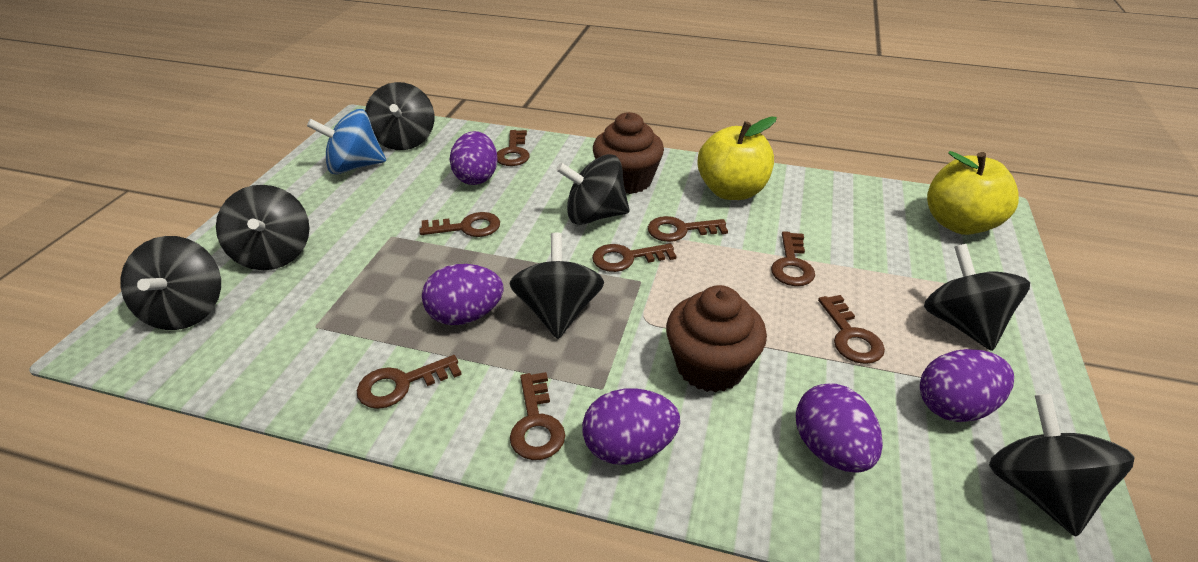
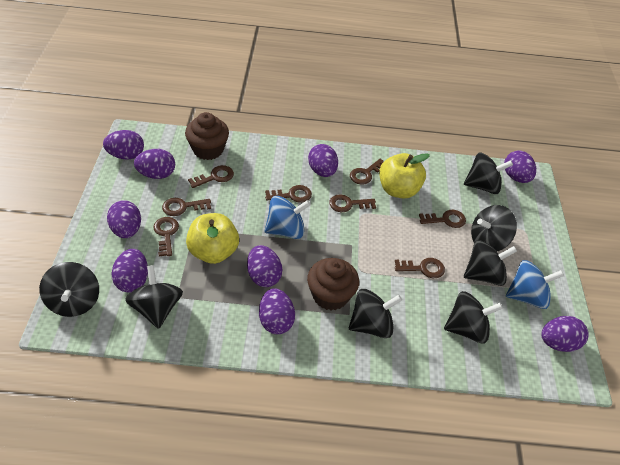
blue spinning top: [307,109,386,174] = 1 -> [264,196,311,239] [506,260,564,309] = 2
purple egg: [422,264,503,325] [450,131,498,185] [582,389,680,465] [796,383,883,473] [920,349,1014,422] = 5 -> [103,130,144,159] [107,200,141,238] [112,249,148,292] [134,149,175,179] [247,245,282,287] [259,288,295,334] [308,144,338,177] [504,150,536,183] [541,316,589,352] = 9

